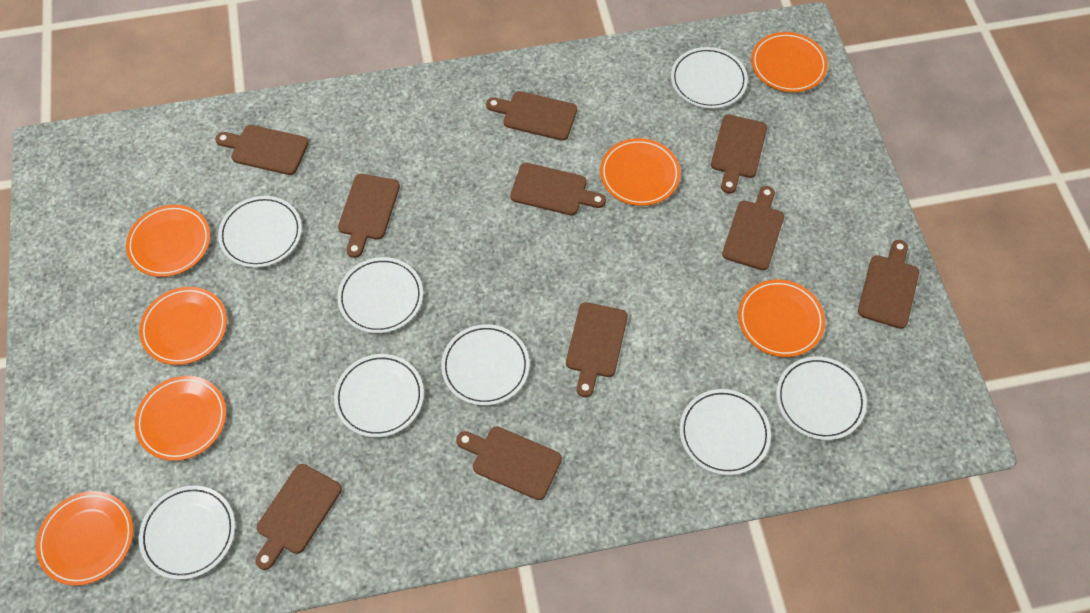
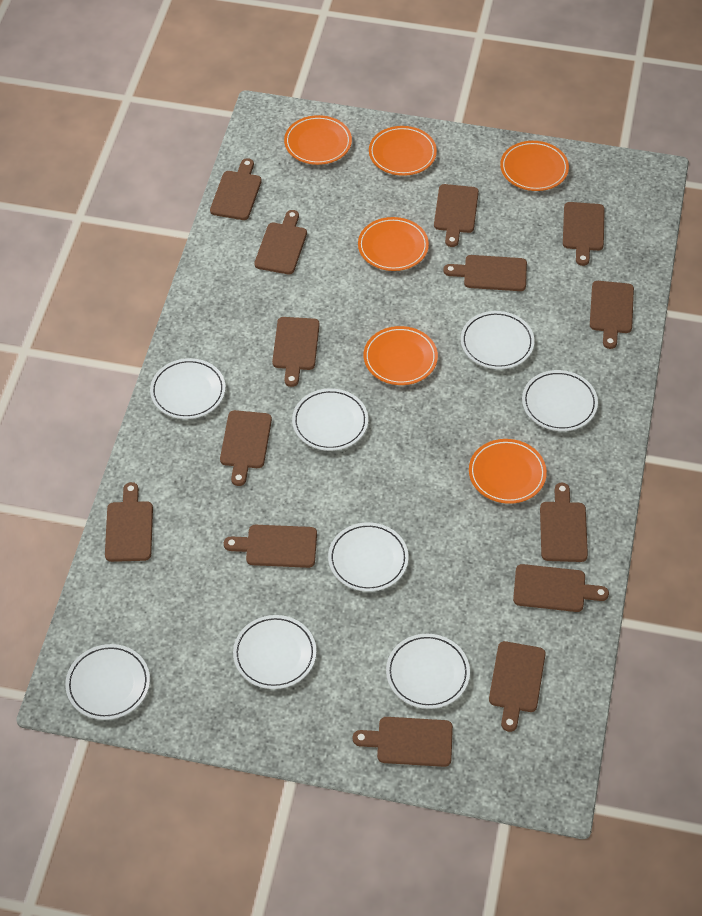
brown cutting board: [215,125,309,175] [255,464,342,570] [338,174,400,258] [456,426,562,500] [486,91,577,141] [510,163,606,215] [566,302,628,397] [711,115,767,194] [722,186,784,270] [858,240,919,329] = 10 -> [105,482,153,562] [210,158,262,220] [220,410,272,486] [224,525,317,568] [254,210,307,274] [272,317,320,387] [353,717,453,767] [434,184,479,247] [443,255,527,291] [489,641,546,732] [513,564,609,612] [540,483,588,562] [563,202,605,266] [590,281,634,349] = 14
orange plate: [36,491,134,586] [126,205,210,277] [135,376,227,461] [139,287,227,365] [600,138,681,206] [738,280,825,357] [751,32,828,92] = 7 -> [284,115,352,165] [358,217,429,271] [364,326,438,385] [369,126,437,176] [469,439,547,504] [500,141,569,191] = 6

